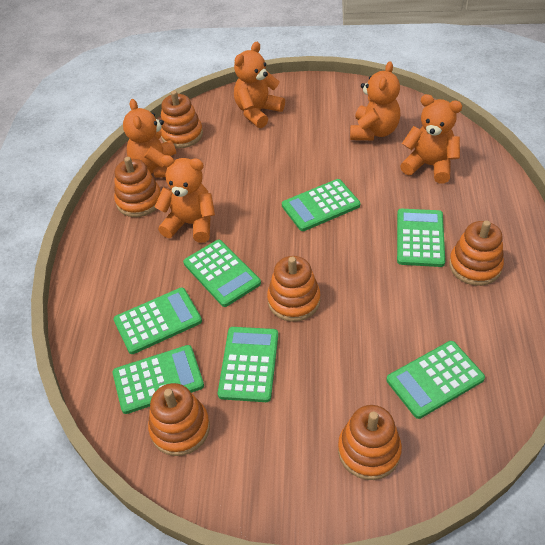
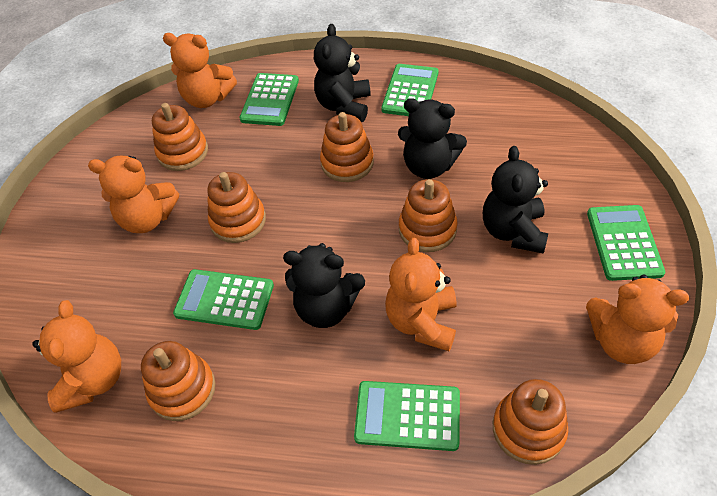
black teddy bear: none = 0 -> [283,243,365,328] [314,24,371,122] [398,98,467,179] [483,146,548,254] = 4
green calculator: [112,345,204,414] [114,287,202,354] [183,240,261,307] [218,327,278,402] [282,179,360,231] [386,341,485,419] [397,209,445,267] = 7 -> [173,269,274,330] [240,73,299,126] [354,381,460,451] [381,64,439,116] [587,205,665,281] = 5

